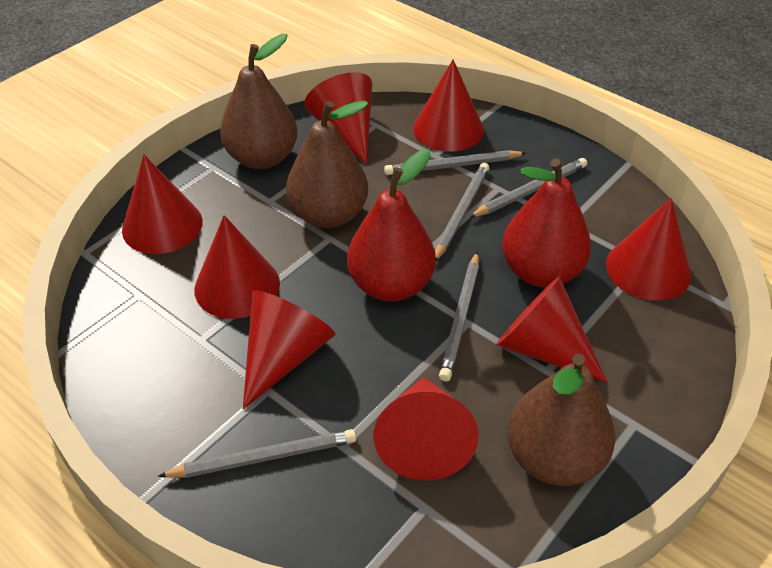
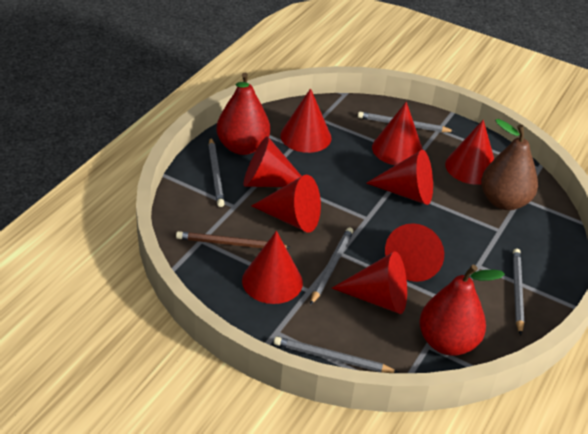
brown pear: [220,34,298,169] [286,100,368,228] [507,353,615,486] = 3 -> [481,119,538,210] = 1
brown pencil: none = 0 -> [176,231,291,249] = 1
red cone: [122,155,203,254] [195,215,280,319] [243,290,336,409] [304,72,372,165] [374,377,479,480] [413,59,484,152] [496,277,608,383] [606,198,691,301] = 8 -> [242,231,303,304] [243,136,301,187] [252,175,321,232] [280,88,332,153] [332,251,407,314] [366,150,433,205] [372,102,423,165] [385,223,444,282] [445,120,494,185] = 9

